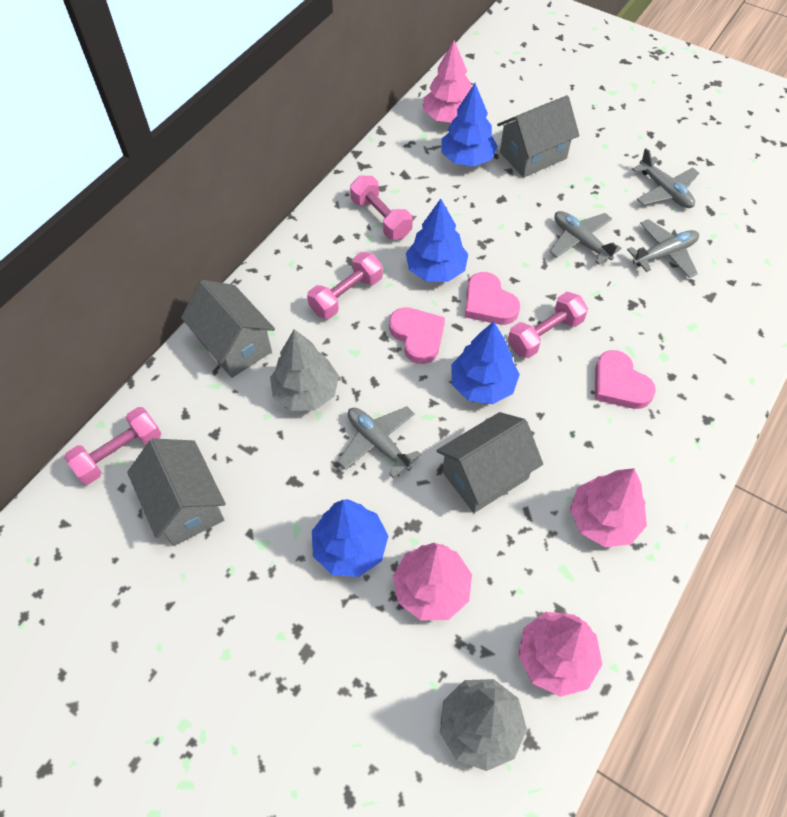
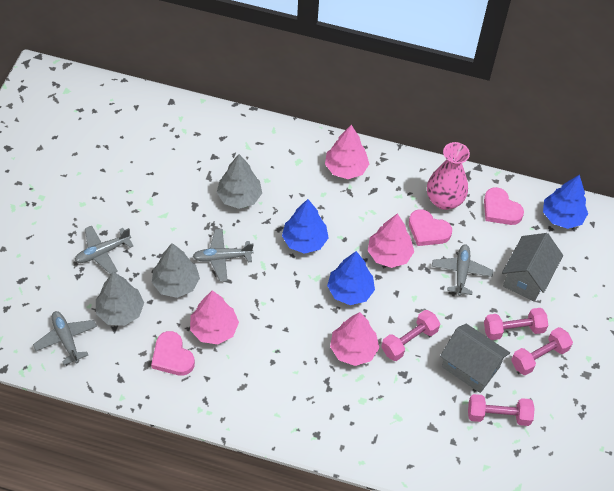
blue tree: [312,500,388,577] [406,199,468,282] [441,83,498,166] [451,321,520,404] = 4 -> [282,199,328,254] [327,251,375,305] [543,175,588,229] = 3
grey house: [127,438,226,546] [181,280,275,378] [436,412,543,513] [497,95,579,178] = 4 -> [440,324,510,393] [502,233,563,302] = 2
grey tree: [270,329,339,411] [440,679,527,771] = 2 -> [96,272,144,326] [152,243,200,298] [217,154,262,209] = 3
pink vase: none = 0 -> [427,142,470,210] = 1

